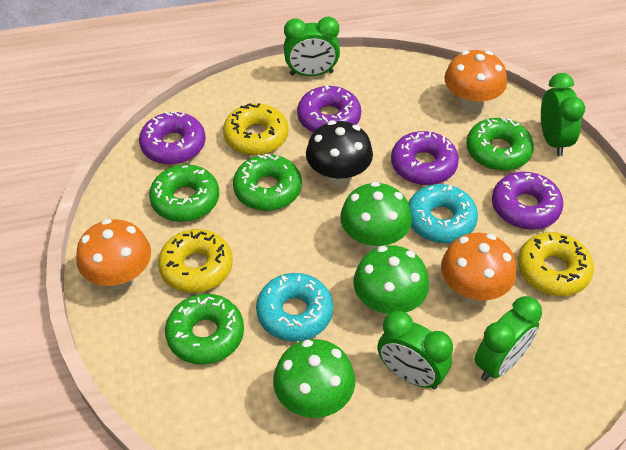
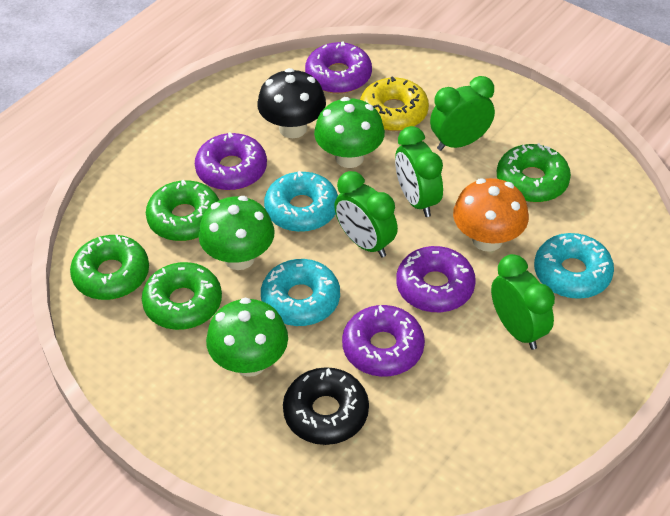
black donut: none = 0 -> [283,367,369,445] = 1
orange mushroom: [76,219,151,290] [441,232,516,303] [444,50,507,112] = 3 -> [453,178,529,252] = 1
turquoise donut: [256,273,333,341] [408,184,478,243] = 2 -> [261,259,340,326] [264,171,338,232] [534,233,614,299] = 3
yellow donut: [158,229,233,293] [223,103,289,155] [518,232,594,296] = 3 -> [360,76,429,131] = 1

